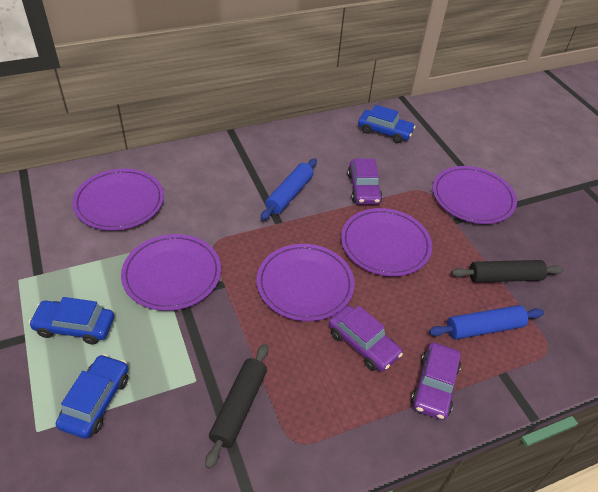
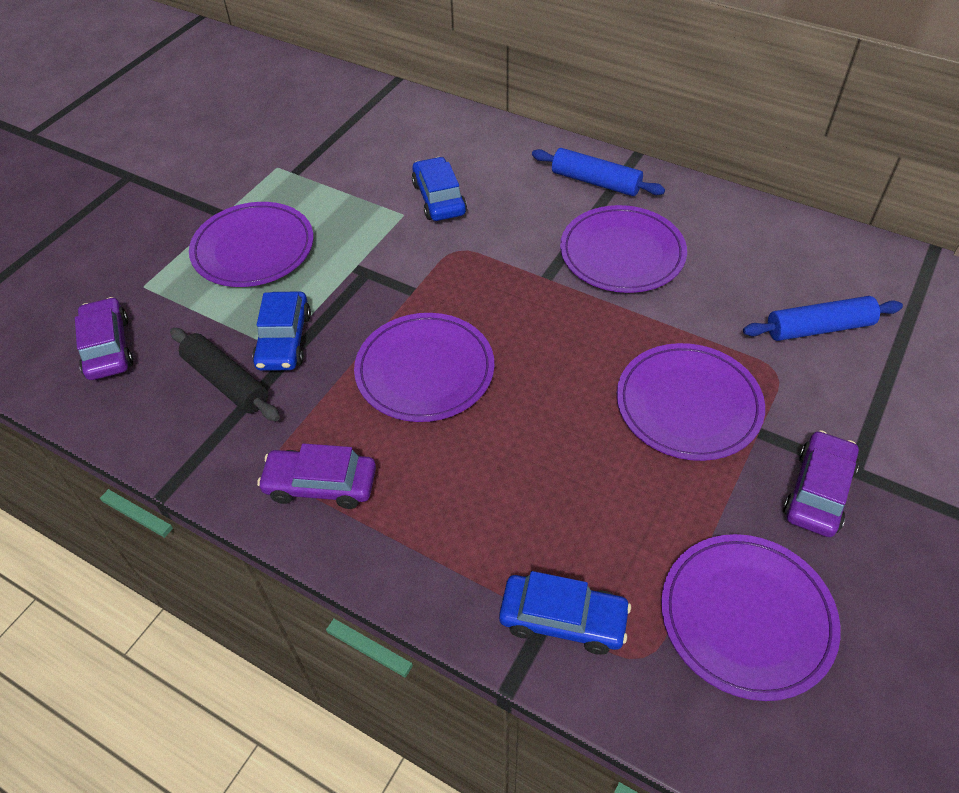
black rolling pin: [205,344,268,469] [451,260,564,283] = 2 -> [170,328,280,421] = 1

